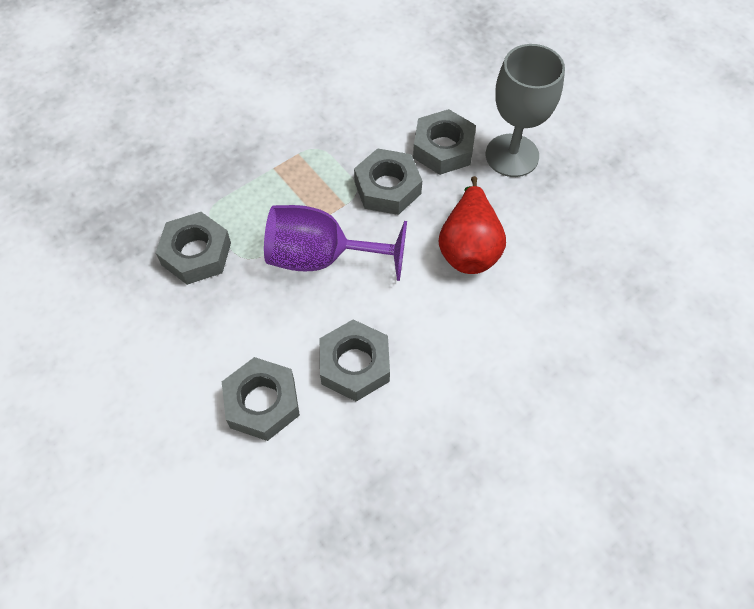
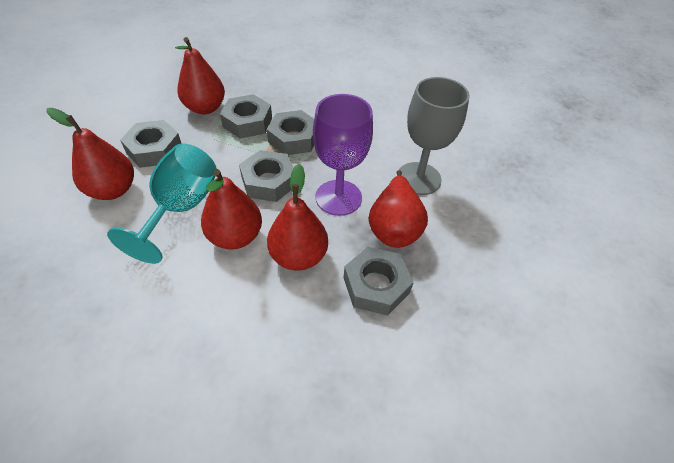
red pear: [439,176,506,274] = 1 -> [47,108,134,200] [175,37,225,114] [201,169,262,249] [267,164,328,271] [369,170,428,248] = 5
turquoise goblet: none = 0 -> [107,143,217,264] = 1

